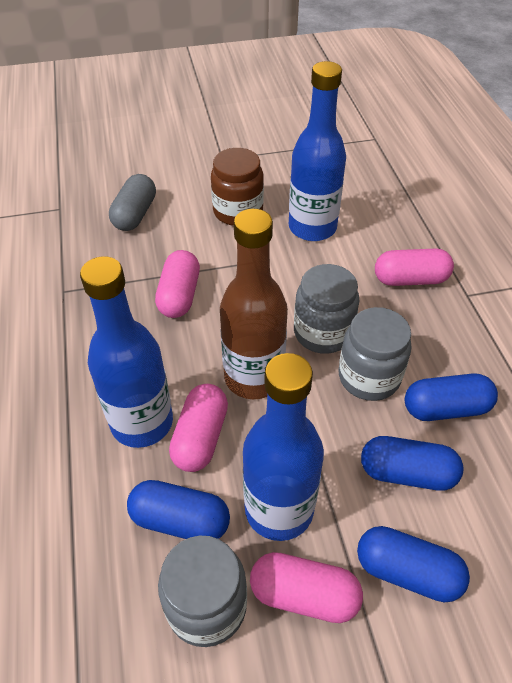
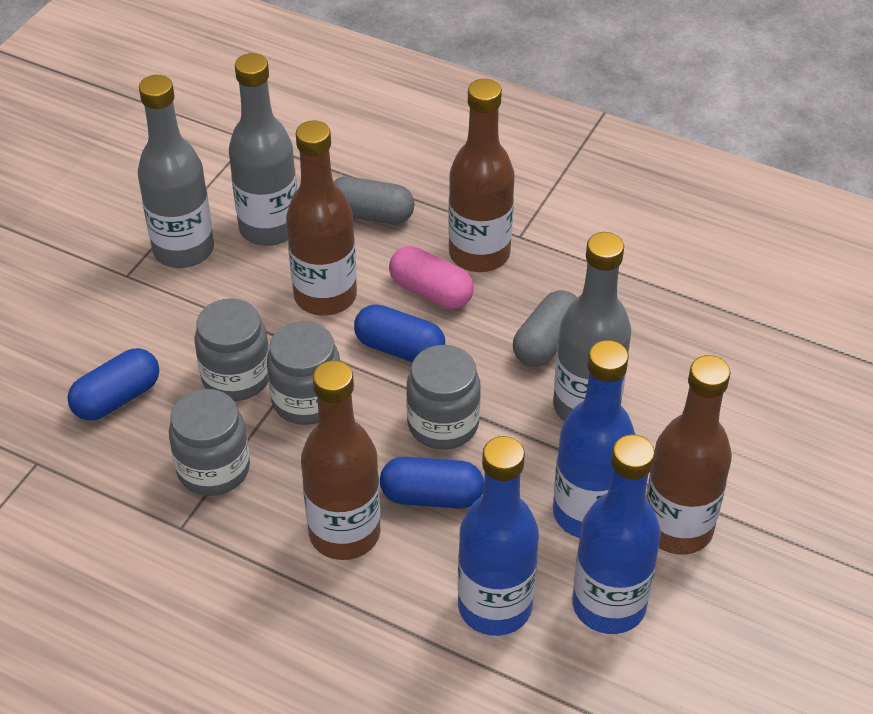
blue capsule: [127,480,230,539] [357,526,470,602] [361,436,463,491] [405,373,498,421] = 4 -> [67,348,159,421] [354,304,445,362] [380,457,484,509] = 3
brown bottle: [220,209,288,399] = 1 -> [286,120,357,316] [301,360,381,560] [448,79,515,272] [646,355,732,554] = 4
brown jar: [211,148,264,226] = 1 -> none = 0
grey bottle: none = 0 -> [138,75,214,268] [229,53,297,246] [553,232,631,422] = 3
grey capsule: [109,174,156,231] = 1 -> [333,176,414,224] [513,290,577,367] = 2
grey jar: [158,536,247,647] [294,264,359,354] [339,307,412,401] = 3 -> [169,389,250,496] [194,298,269,401] [267,321,340,425] [406,345,481,450] = 4
pink capsule: [155,250,200,318] [169,384,228,472] [250,552,363,623] [375,248,454,286] = 4 -> [389,246,474,309] = 1

